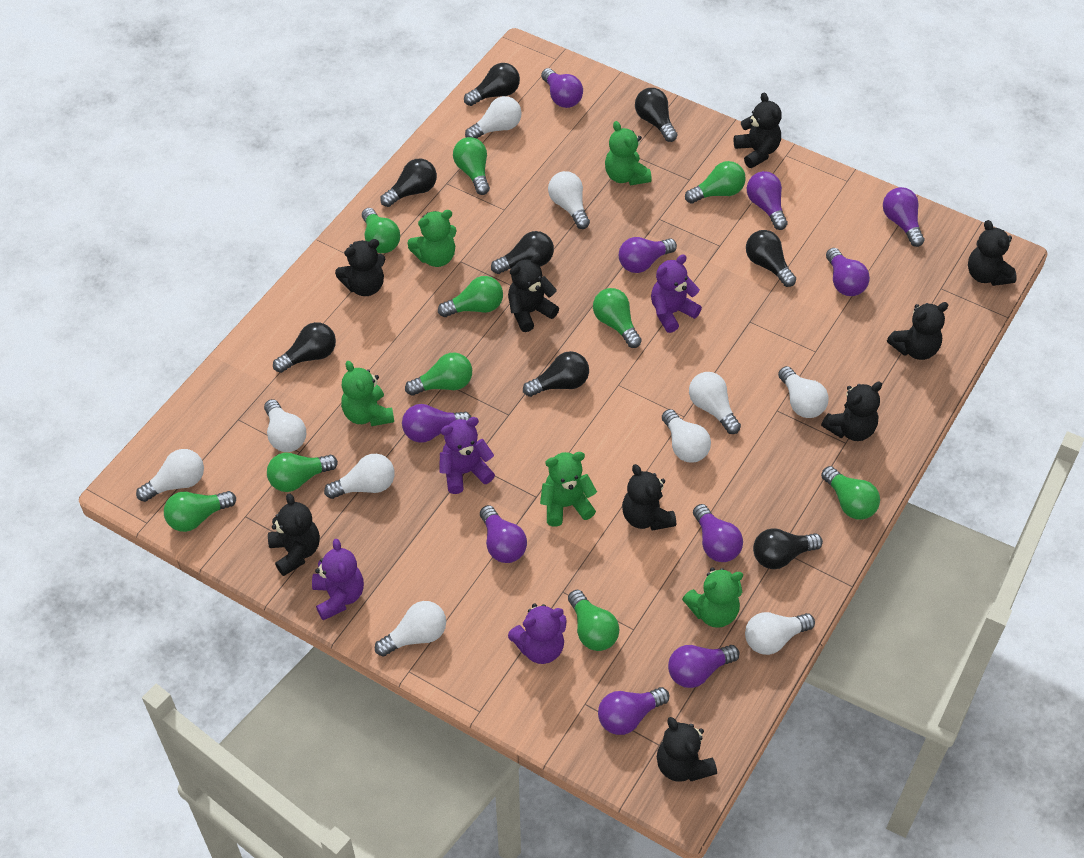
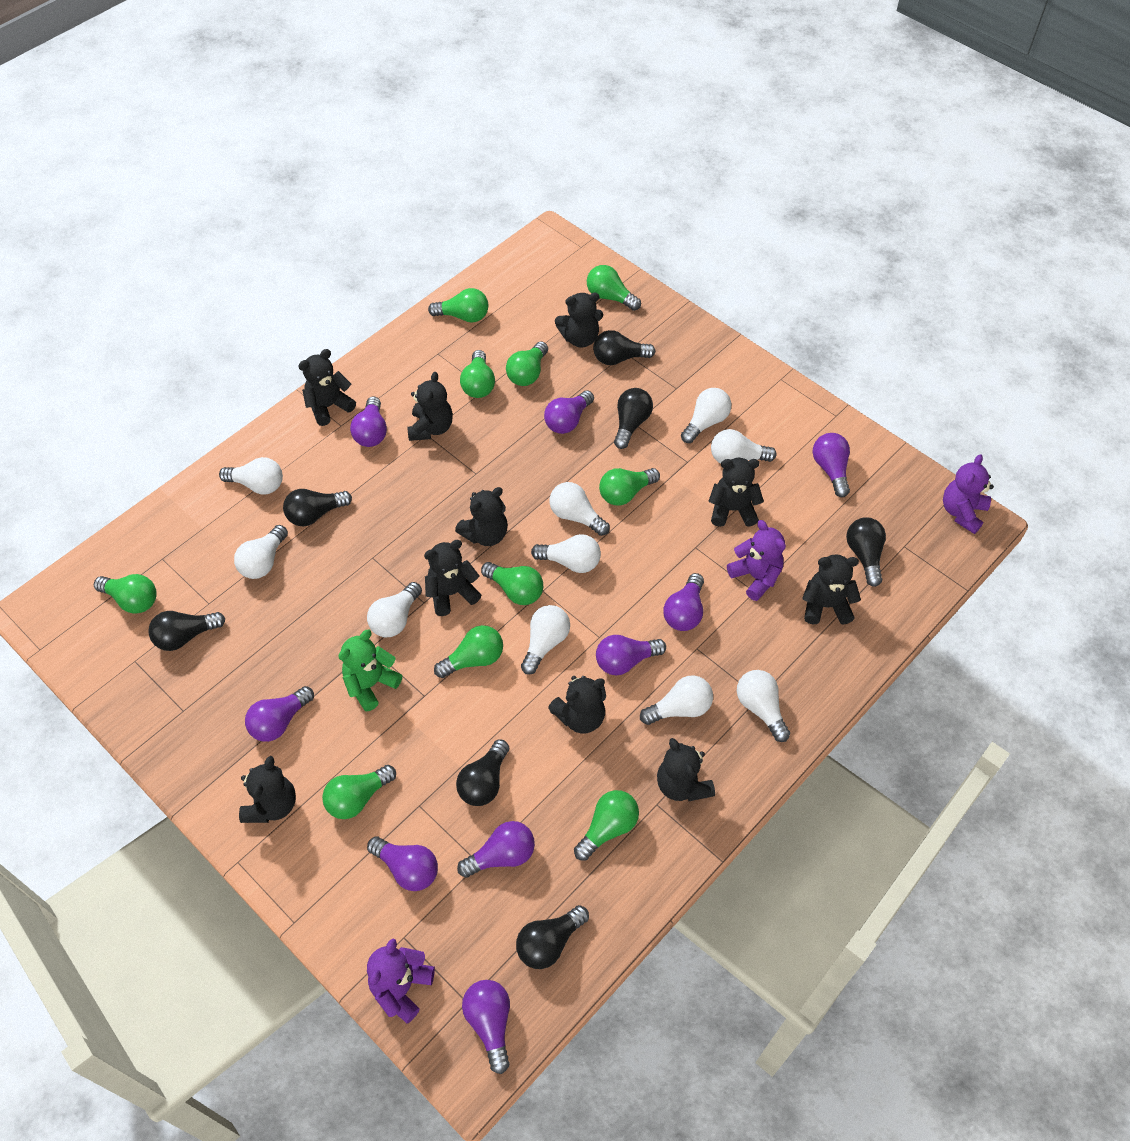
black light bulb: [273,322,336,373] [380,159,437,207] [464,63,520,106] [491,231,554,274] [523,351,589,397] [635,88,678,142] [746,230,796,287] [753,528,823,569] = 8 -> [148,611,225,651] [283,489,352,526] [456,739,509,806] [516,905,589,969] [593,330,655,365] [614,388,653,449] [846,517,886,587] = 7
black teddy bear: [268,493,320,576] [335,239,385,296] [508,254,559,332] [622,464,676,530] [657,717,717,782] [734,93,782,168] [821,382,882,441] [887,302,948,360] [968,220,1017,286] = 9 -> [239,756,296,823] [298,349,356,426] [407,372,453,441] [424,540,481,616] [455,487,508,546] [548,676,606,734] [555,293,603,348] [657,738,715,801] [708,458,764,527] [802,554,861,625] = 10
green teddy bear: [341,361,394,426] [407,210,457,267] [540,452,597,527] [605,121,652,185] [682,568,743,628] = 5 -> [338,630,402,712] = 1
purple light bulb: [402,404,471,443] [480,505,527,563] [541,68,583,108] [598,687,669,735] [619,237,677,273] [668,645,740,688] [693,504,743,562] [747,171,788,230] [826,248,870,296] [883,187,925,247] = 10 -> [245,686,314,742] [350,396,387,447] [367,836,438,891] [457,821,535,878] [462,980,510,1074] [544,391,594,434] [596,635,666,675] [663,573,704,631] [813,433,850,497] = 9
purple teddy bear: [312,539,364,620] [439,417,495,494] [508,603,566,664] [651,254,702,333] = 4 -> [367,939,435,1023] [727,520,786,601] [943,454,994,534] = 3

